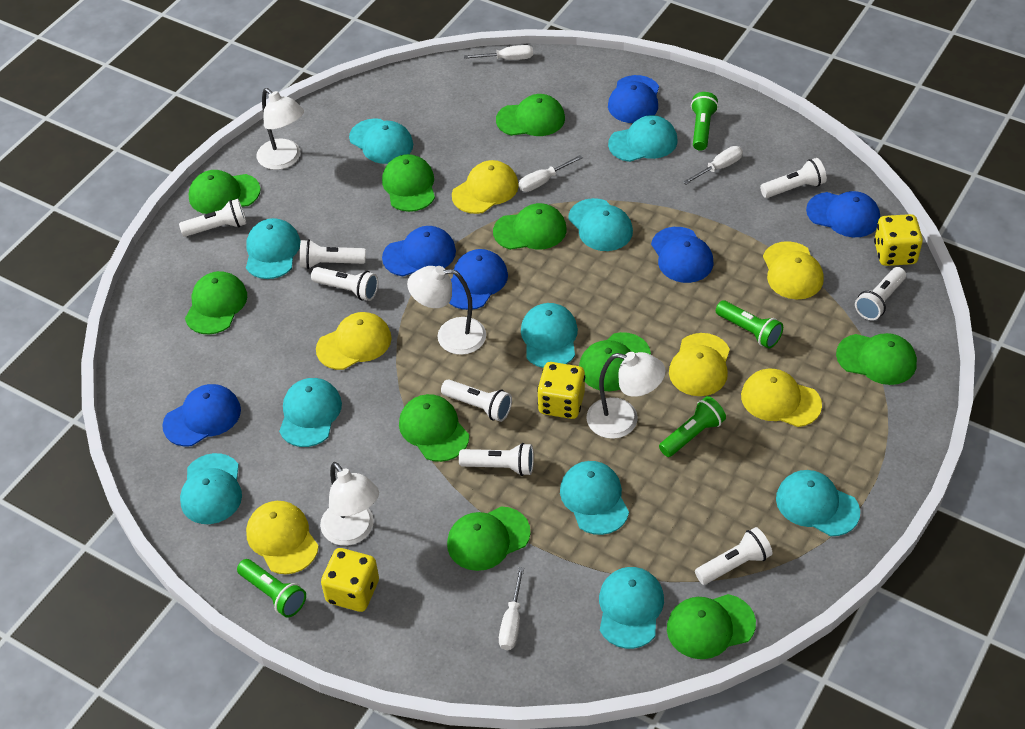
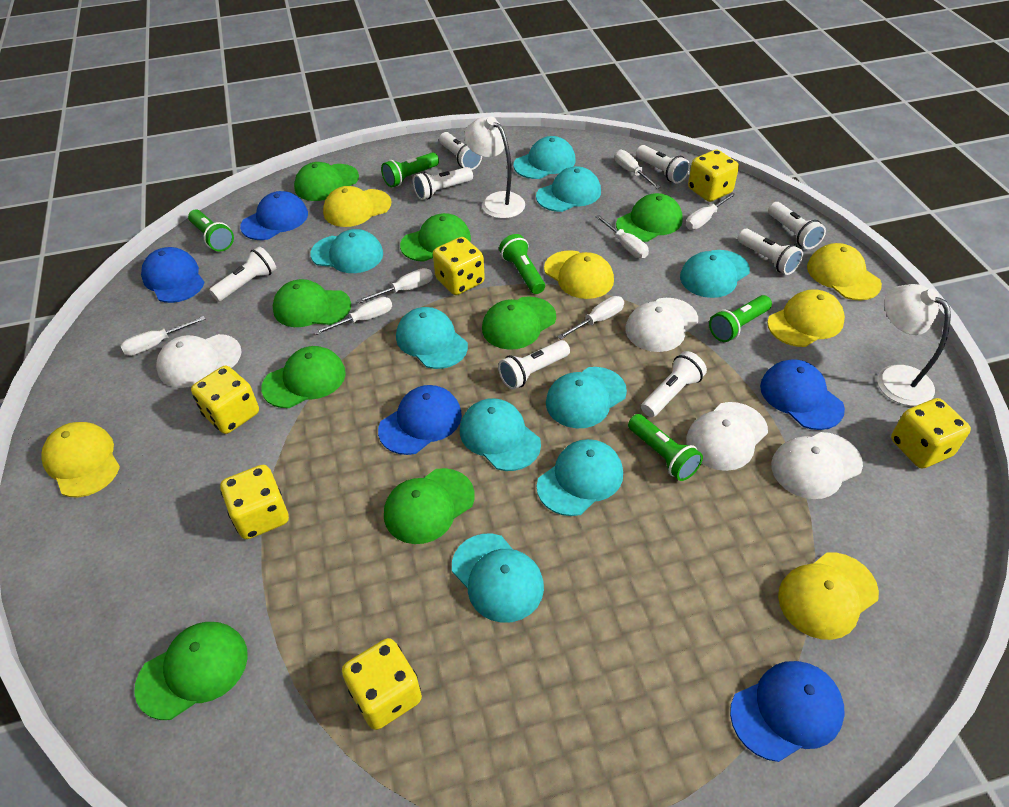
blue cap: [162,384,241,447] [382,226,456,276] [449,249,508,310] [608,75,659,123] [651,227,713,283] [806,191,880,237] = 6 -> [141,247,205,303] [240,191,308,240] [378,385,462,455] [730,661,845,762] [760,359,845,430] = 5
green cap: [185,271,247,334] [189,170,261,214] [382,154,435,212] [399,394,469,462] [447,506,531,571] [493,203,567,250] [496,94,565,136] [579,332,651,391] [667,594,756,659] [836,333,917,385] = 10 -> [134,622,248,720] [261,346,346,408] [273,279,351,327] [294,162,359,201] [384,468,475,544] [400,213,471,262] [482,296,556,350] [616,193,683,242] = 8
green flashlight: [237,559,306,618] [659,396,726,457] [691,92,718,151] [716,300,783,349] = 4 -> [188,209,234,252] [381,152,439,187] [499,234,545,294] [628,414,703,481] [709,295,772,342] = 5
turquoise cap: [180,453,242,524] [246,218,300,279] [279,378,342,447] [349,118,413,164] [521,303,578,368] [560,461,629,535] [568,198,633,251] [599,567,664,649] [608,115,677,162] [776,470,860,536] = 10 -> [310,229,383,273] [396,307,468,369] [452,534,544,623] [460,398,541,471] [513,136,575,179] [536,166,601,212] [537,439,623,516] [546,367,627,428] [680,250,750,298] = 9
white cap: none = 0 -> [156,334,242,388] [625,298,698,352] [686,402,768,471] [771,432,863,499] = 4
white lamp: [257,88,304,170] [320,462,379,546] [407,266,486,355] [586,352,666,439] = 4 -> [464,117,525,219] [877,284,951,406] = 2
white screwdriver: [464,45,533,60] [499,567,524,650] [518,155,583,192] [683,146,743,184] = 4 -> [120,316,206,356] [314,297,392,335] [357,268,433,303] [557,296,624,339] [595,215,649,258] [614,150,660,189] [686,192,736,230] = 7
yellow dice: [321,548,379,612] [537,362,585,419] [874,214,923,266] = 3 -> [191,366,259,434] [220,465,289,539] [342,638,422,730] [433,237,485,295] [688,150,739,202] [891,398,971,468] = 6

